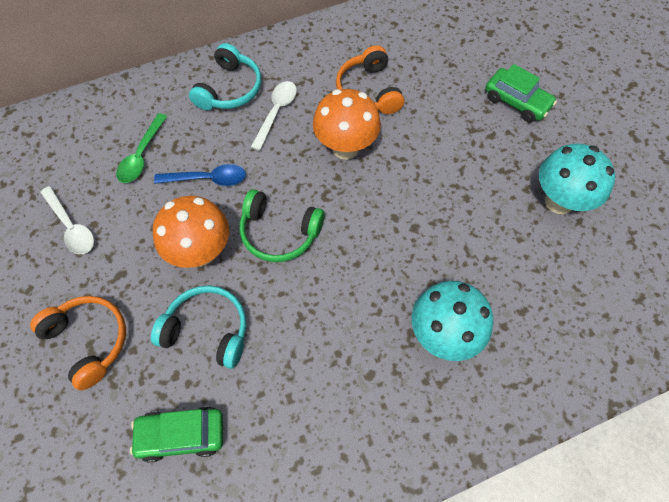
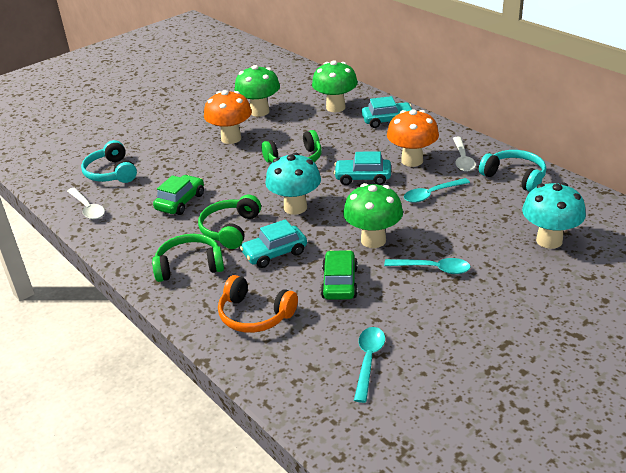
blue spoon: [154,164,246,186] = 1 -> none = 0
green headphones: [240,189,325,262] = 1 -> [152,234,224,282] [198,195,261,249] [261,130,322,163] = 3
green mushroom: none = 0 -> [234,65,280,117] [312,60,358,112] [343,183,403,248] = 3
green spoon: [116,113,167,183] = 1 -> none = 0
orange headphones: [30,296,126,390] [336,45,404,114] = 2 -> [218,275,298,333] = 1
turquoise car: none = 0 -> [240,219,307,268] [334,151,391,185] [362,96,412,128] = 3
turquoise spoon: none = 0 -> [354,327,385,403] [384,258,471,274] [404,178,470,203] = 3

